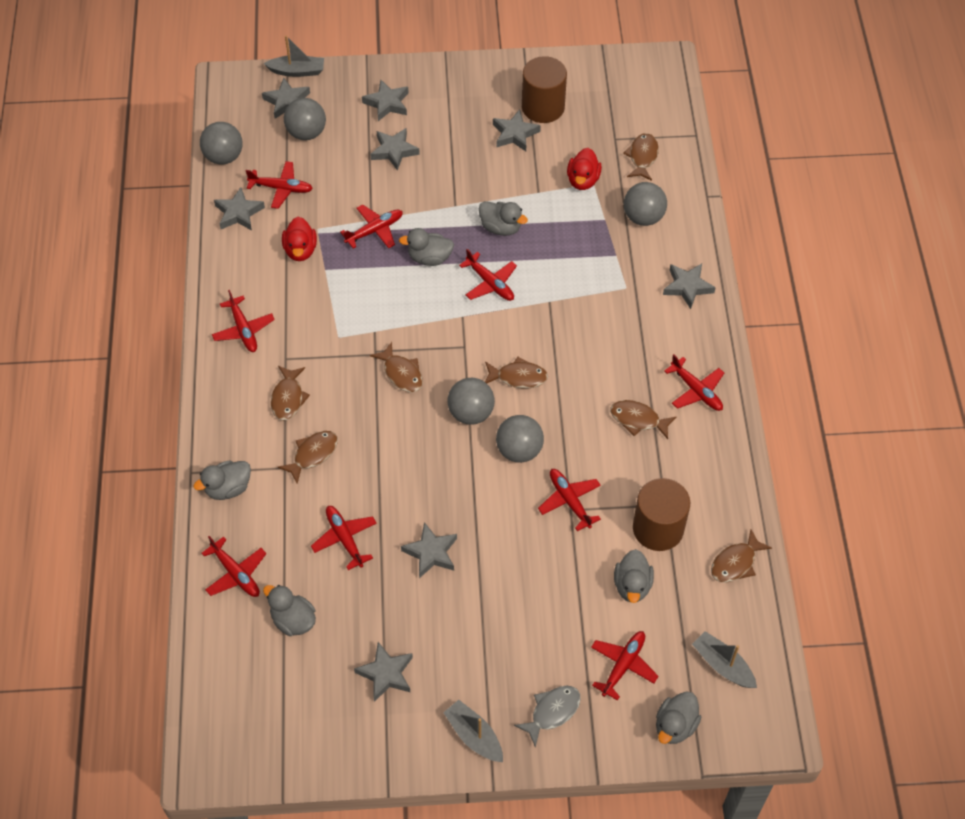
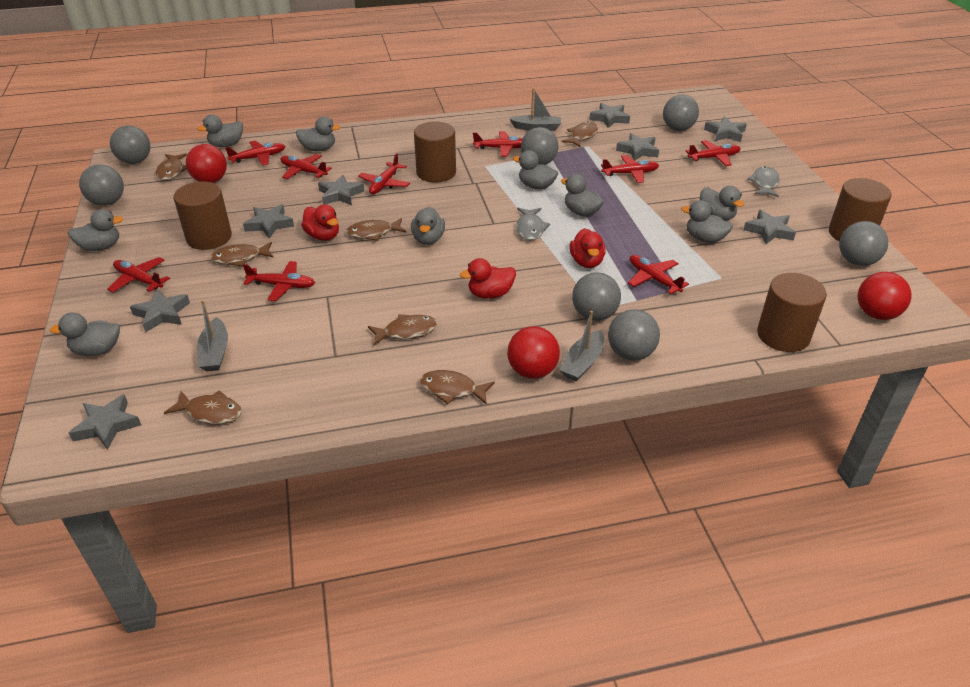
brown cylinder: [522,56,567,123] [633,478,690,551] = 2 -> [173,182,232,250] [414,122,456,183] [757,273,827,352] [829,178,892,241] = 4
grey ball: [200,122,243,165] [284,98,326,140] [447,378,495,425] [496,415,544,463] [624,182,667,226] = 5 -> [79,165,124,206] [110,126,151,164] [521,127,559,165] [572,272,621,321] [608,309,660,360] [663,95,699,131] [839,221,888,266] = 7
grey duck: [193,460,251,500] [263,585,316,636] [399,228,454,266] [479,201,528,236] [614,549,654,603] [656,691,701,744] = 6 -> [50,313,120,356] [68,209,123,251] [197,115,243,147] [296,116,341,151] [411,207,445,245] [513,150,558,190] [561,174,604,217] [681,200,733,243] [700,186,745,221] = 9
grey fish: [514,686,581,748] = 1 -> [516,208,550,240] [747,166,780,197] = 2
red ball: none = 0 -> [186,144,227,183] [507,326,560,379] [858,272,912,320] = 3
red duck: [282,217,317,261] [567,148,602,190] = 2 -> [301,204,339,240] [460,258,516,299] [570,228,606,268] = 3

